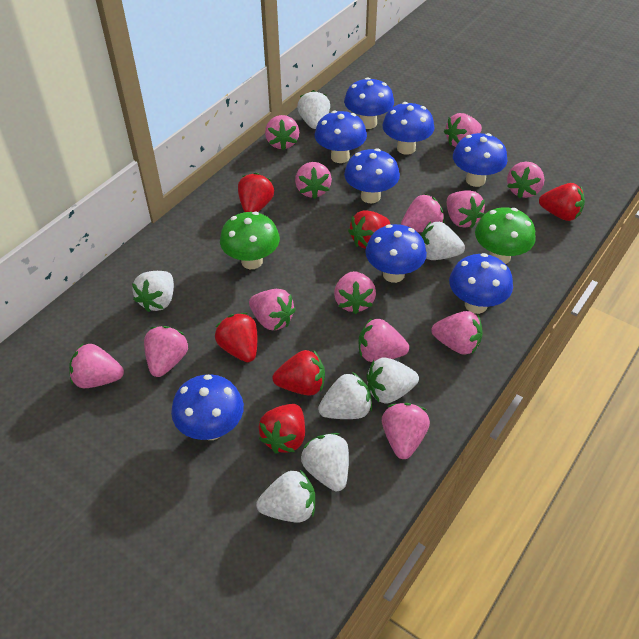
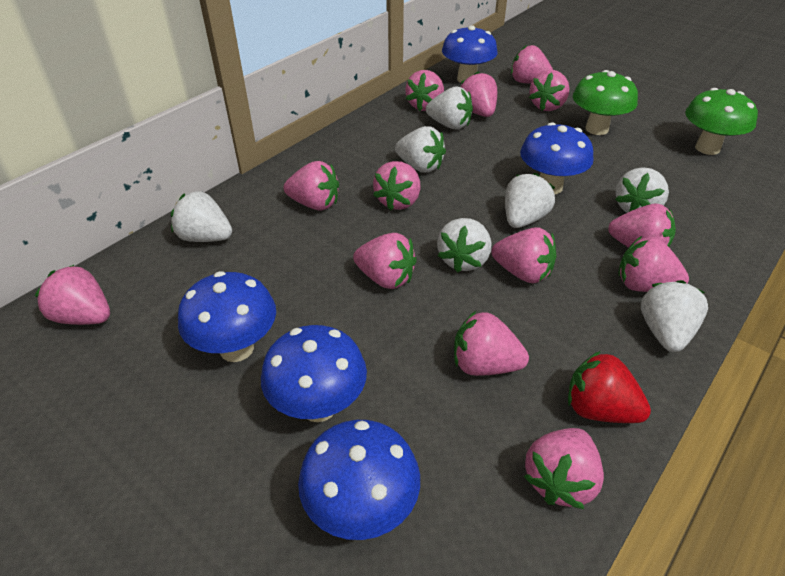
blue mushroom: [171,374,244,440] [315,111,367,163] [344,77,394,129] [344,148,400,203] [365,224,427,283] [382,102,435,155] [449,253,513,314] [453,133,507,187] = 8 -> [178,271,276,362] [261,325,367,422] [298,420,420,540] [442,25,498,83] [520,122,593,194] = 5
red strawberry: [215,313,257,362] [238,173,274,212] [259,404,305,454] [272,350,325,396] [348,210,390,249] [539,183,585,221] = 6 -> [568,351,651,423] = 1

